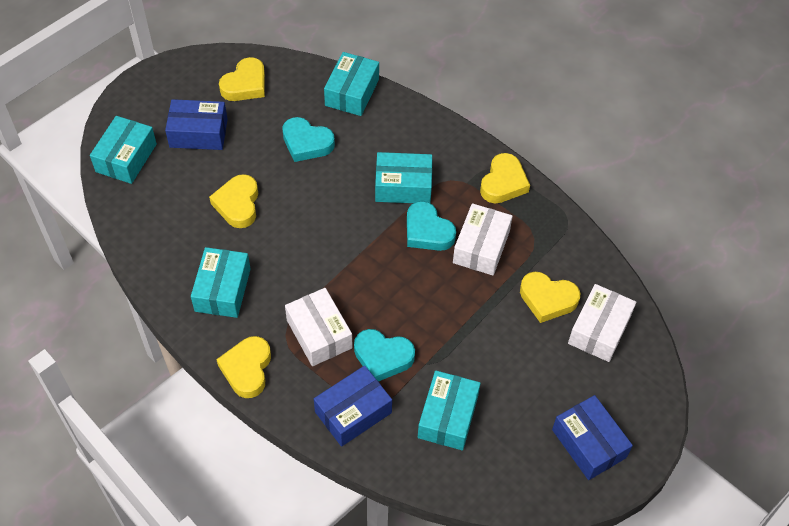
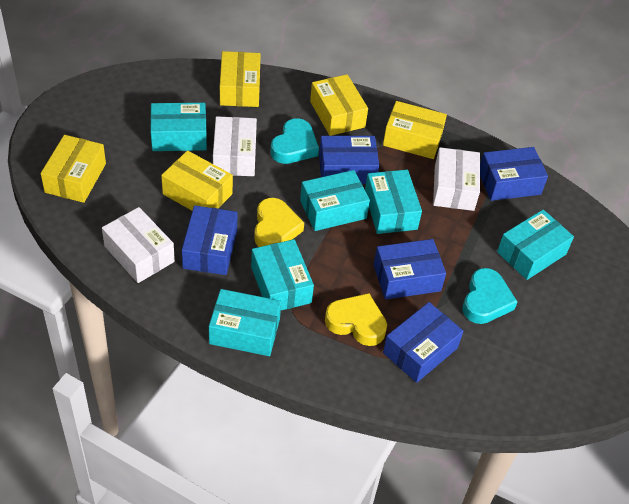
blue box: [165,99,228,150] [314,366,392,447] [552,395,633,480] = 3 -> [182,205,237,275] [319,136,379,184] [374,239,446,299] [383,302,463,383] [480,147,548,201] = 5
turquoise box: [90,116,157,184] [191,247,251,318] [324,52,379,116] [375,152,432,203] [418,371,481,450] = 5 -> [150,103,207,151] [209,289,281,356] [251,239,314,310] [300,170,370,231] [365,170,422,234] [497,210,574,280] = 6
turquoise heart: [282,117,335,162] [354,329,415,382] [407,201,456,251] = 3 -> [270,118,319,164] [463,268,517,324] = 2
yellow box: none = 0 -> [41,135,106,203] [161,151,233,211] [220,51,261,107] [310,74,368,136] [383,101,447,159] = 5
yellow heart: [209,174,258,228] [216,336,271,398] [219,57,265,101] [480,153,530,203] [520,272,580,323] = 5 -> [254,198,304,247] [325,293,387,346] = 2

